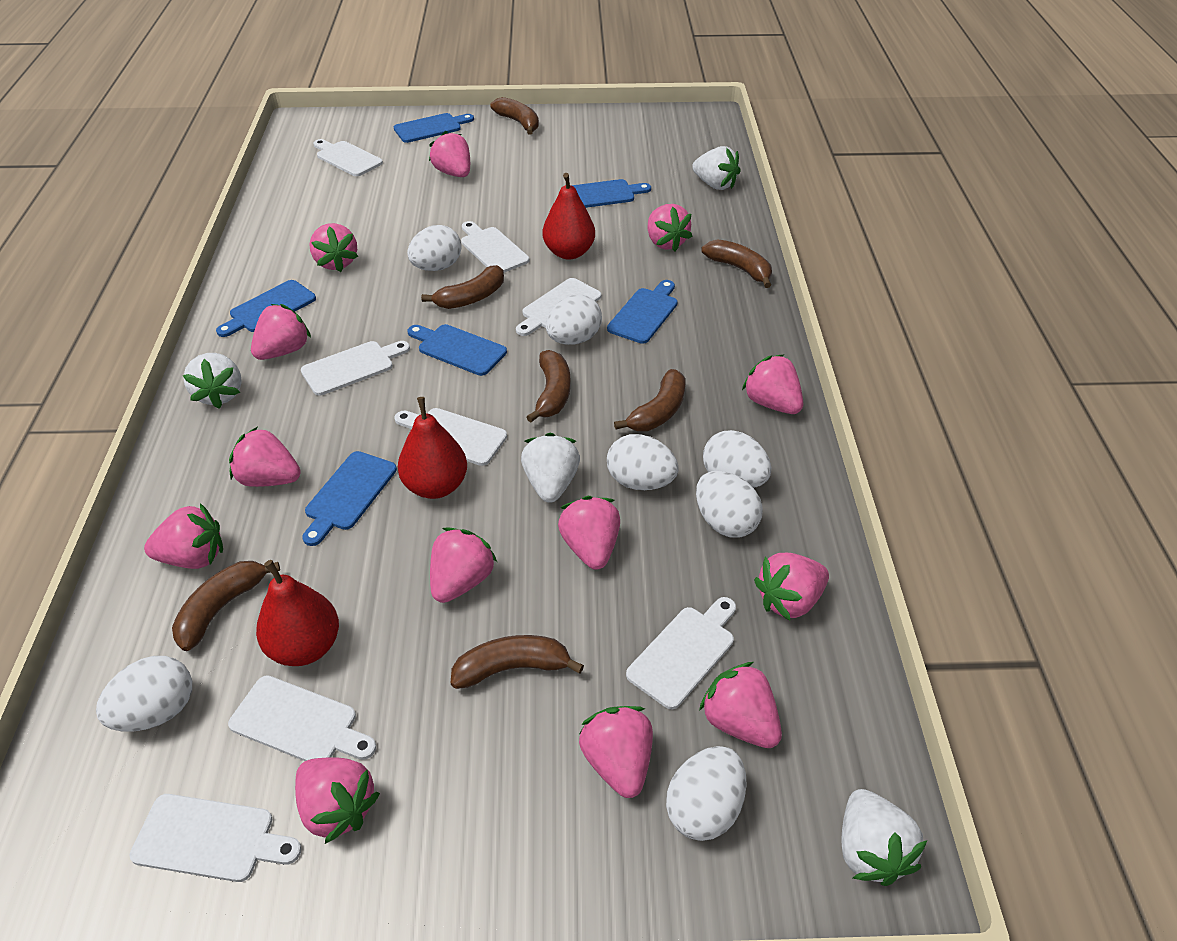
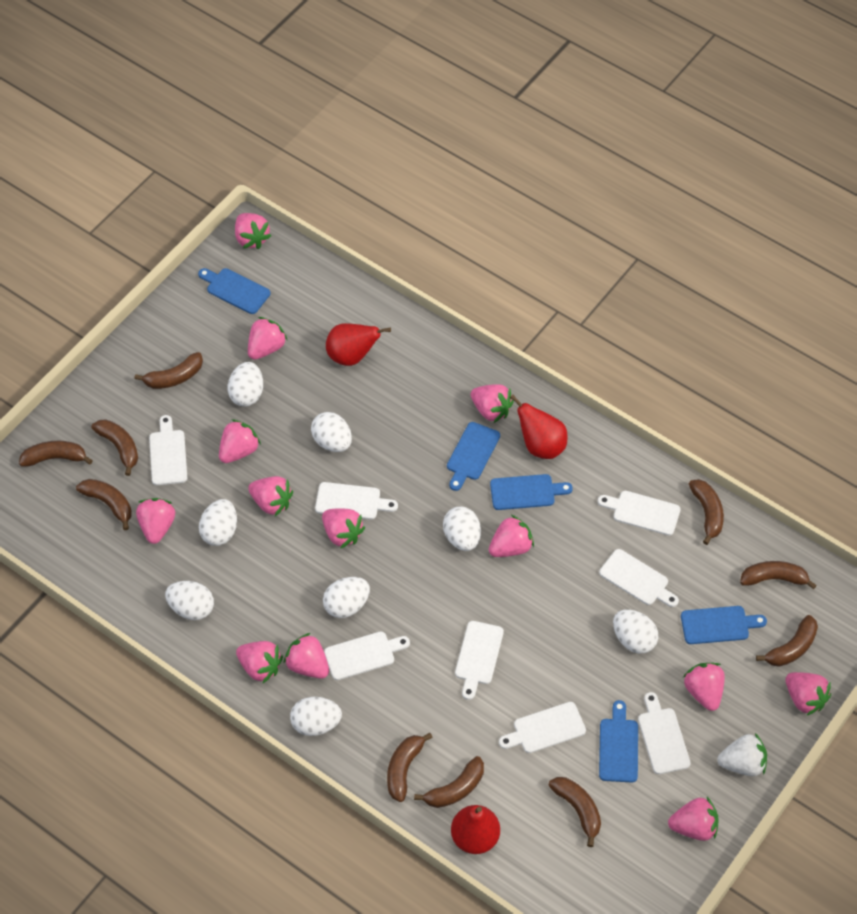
blue cutting board: [216,280,316,337] [302,451,397,546] [394,113,474,143] [407,324,507,376] [571,179,651,208] [607,280,678,344] = 6 -> [198,268,270,314] [447,422,500,491] [490,474,573,510] [599,700,638,783] [681,606,767,644] = 5
brown banana: [172,561,280,651] [421,265,504,309] [451,635,584,689] [490,97,539,135] [527,350,571,423] [614,369,685,431] [701,239,772,288] = 7 -> [19,441,93,467] [76,479,132,530] [91,419,138,476] [134,352,203,389] [387,733,433,802] [414,756,484,808] [548,777,601,847] [689,479,724,545] [740,561,817,589] [756,615,818,667] = 10
white egg: [96,656,192,731] [407,225,462,271] [546,294,602,345] [607,434,679,490] [666,746,747,841] [696,471,763,538] [703,430,771,488] = 7 -> [165,581,214,620] [199,499,237,546] [227,362,263,406] [290,697,342,736] [311,412,352,452] [323,577,370,618] [443,506,481,551] [613,610,658,654] = 8
white strawberry: [183,353,242,409] [521,433,580,503] [692,146,741,190] [842,789,927,886] = 4 -> [717,733,767,776] = 1

